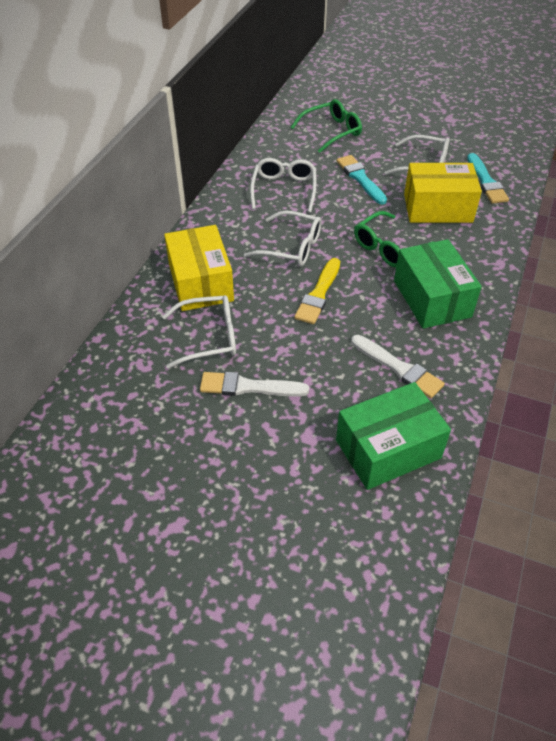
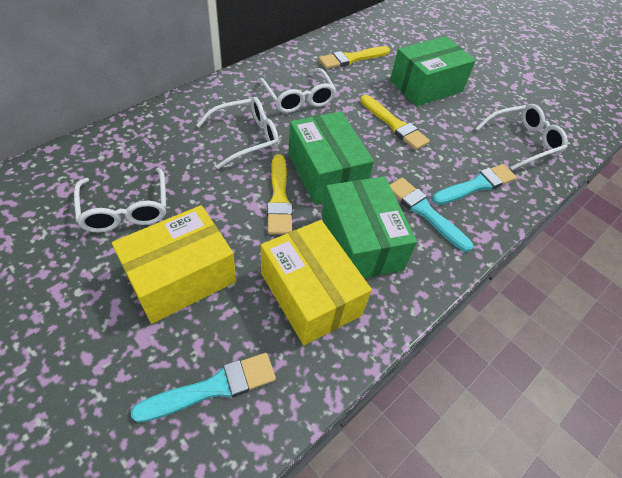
green box: [336,382,451,490] [394,239,482,329] = 2 -> [288,111,374,205] [322,176,417,278] [390,36,476,106] = 3
green glasses: [291,99,362,153] [354,211,432,268] = 2 -> none = 0
turquoise brush: [337,155,387,205] [467,153,509,204] = 2 -> [131,353,276,422] [390,177,473,252] [432,164,517,205] = 3
white brush: [200,372,309,397] [351,335,445,398] = 2 -> none = 0
yellow brush: [294,258,340,324] = 1 -> [267,155,292,234] [319,46,390,69] [360,95,430,150] = 3

